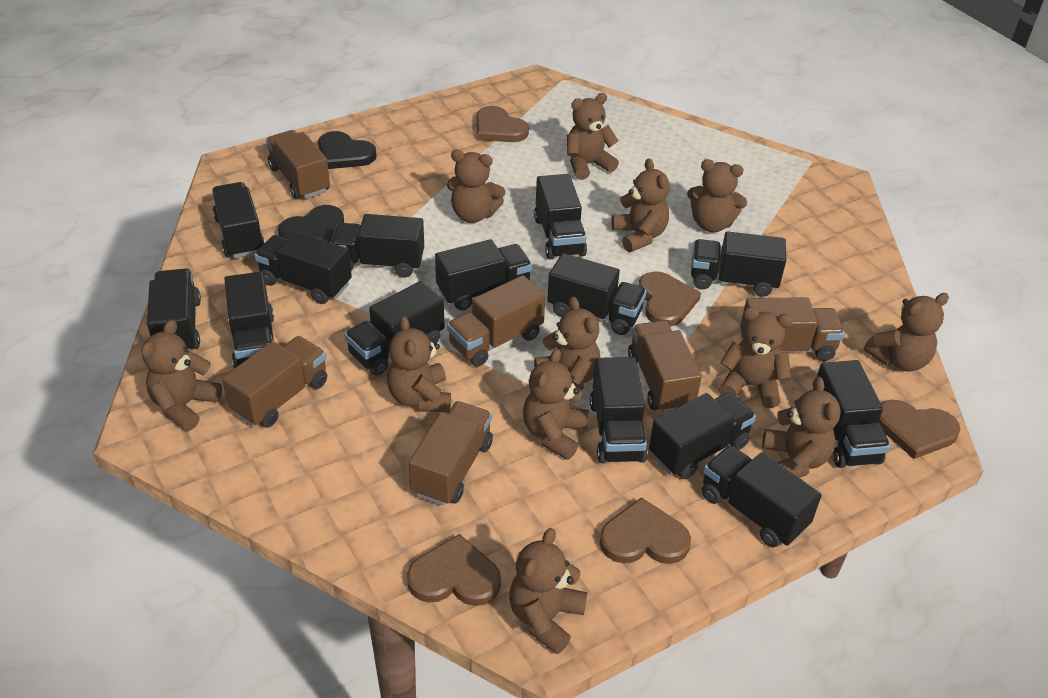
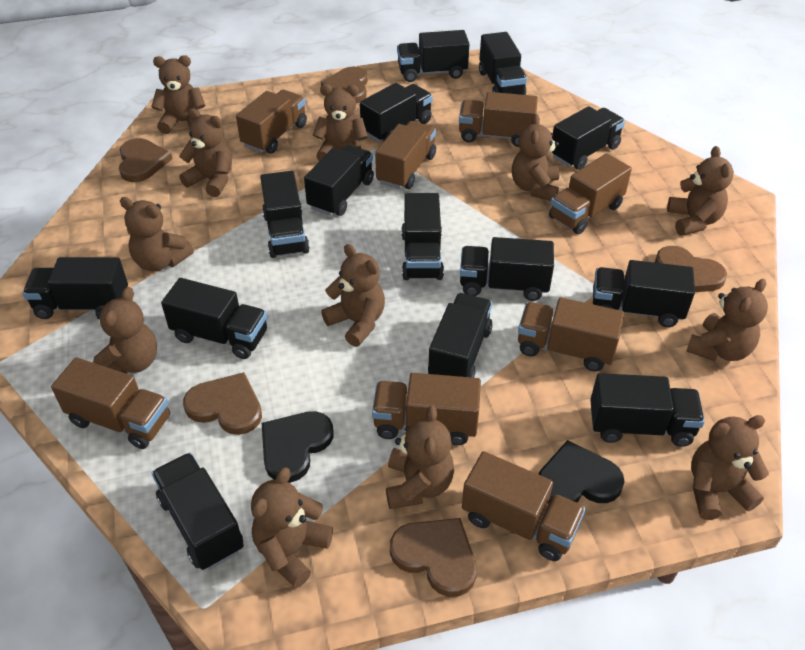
brown truck: [222,336,327,428] [266,130,330,199] [409,401,493,506] [447,275,546,367] [628,321,702,413] [740,297,845,361] = 6 -> [51,357,170,449] [236,90,307,153] [372,373,481,445] [375,121,436,189] [459,92,538,147] [462,451,586,561] [518,298,624,372] [549,153,632,234] = 8

